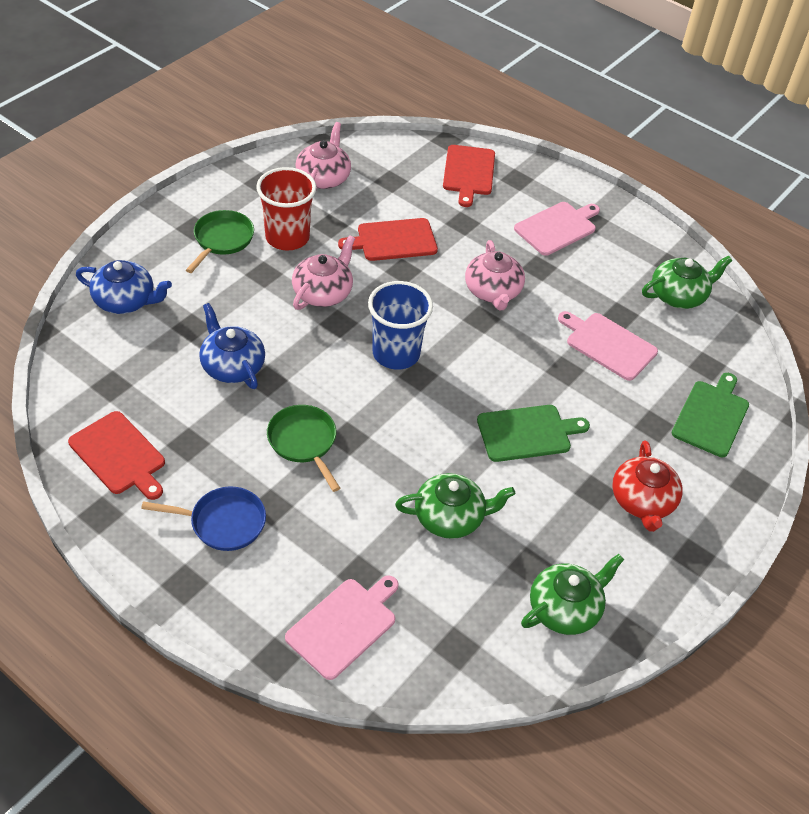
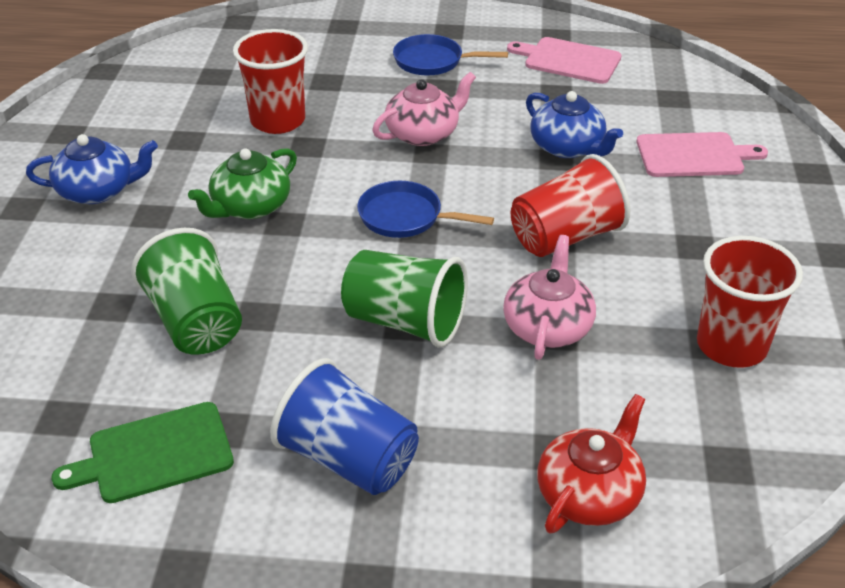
blue pan: [141,487,266,551] = 1 -> [357,181,494,238] [393,34,508,76] = 2
green cup: none = 0 -> [131,228,242,355] [341,250,468,348] = 2
green cutting board: [477,405,590,462] [672,373,749,457] = 2 -> [51,402,234,503] = 1
green pan: [186,210,254,273] [267,405,340,492] = 2 -> none = 0
green teapot: [395,473,516,539] [521,554,624,635] [642,256,732,309] = 3 -> [188,148,297,219] = 1
pink cutting board: [285,575,399,680] [514,202,600,256] [558,311,658,381] = 3 -> [507,37,622,84] [637,132,768,177] = 2
pink teapot: [292,235,355,310] [296,122,351,190] [465,240,525,310] = 3 -> [372,72,476,146] [503,235,596,360] = 2
red cup: [256,167,316,251] = 1 -> [233,29,308,134] [511,154,630,257] [697,236,803,368] = 3
red cutting board: [68,411,165,500] [338,218,438,261] [443,145,495,207] = 3 -> none = 0

